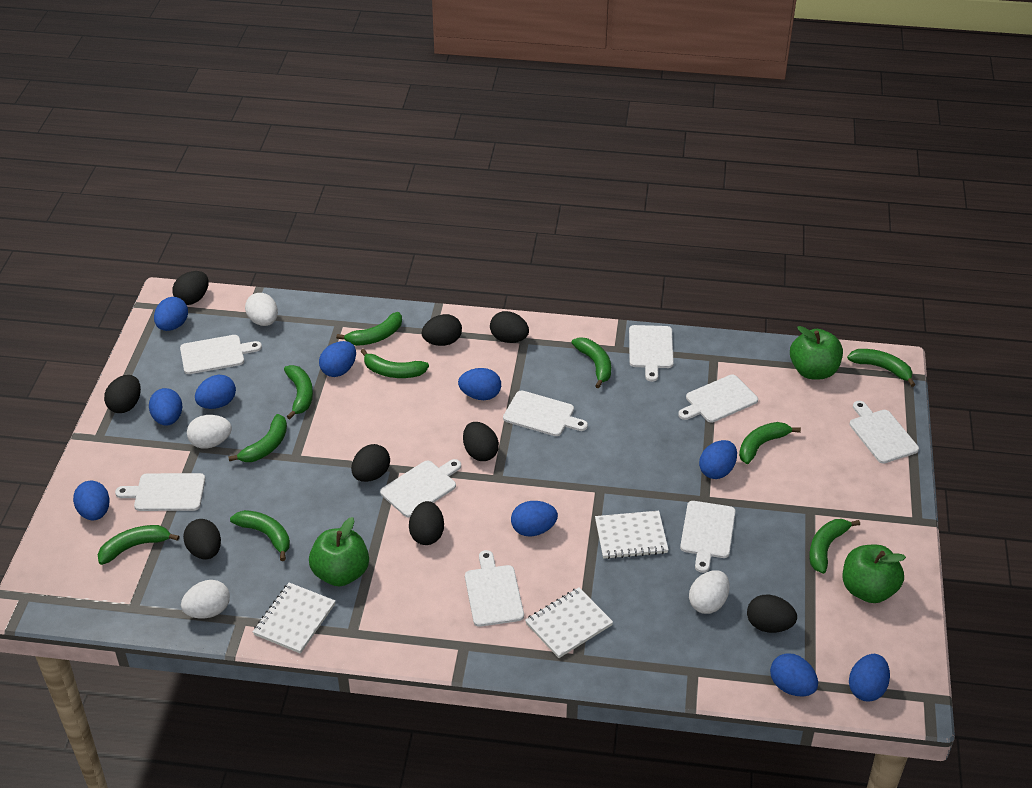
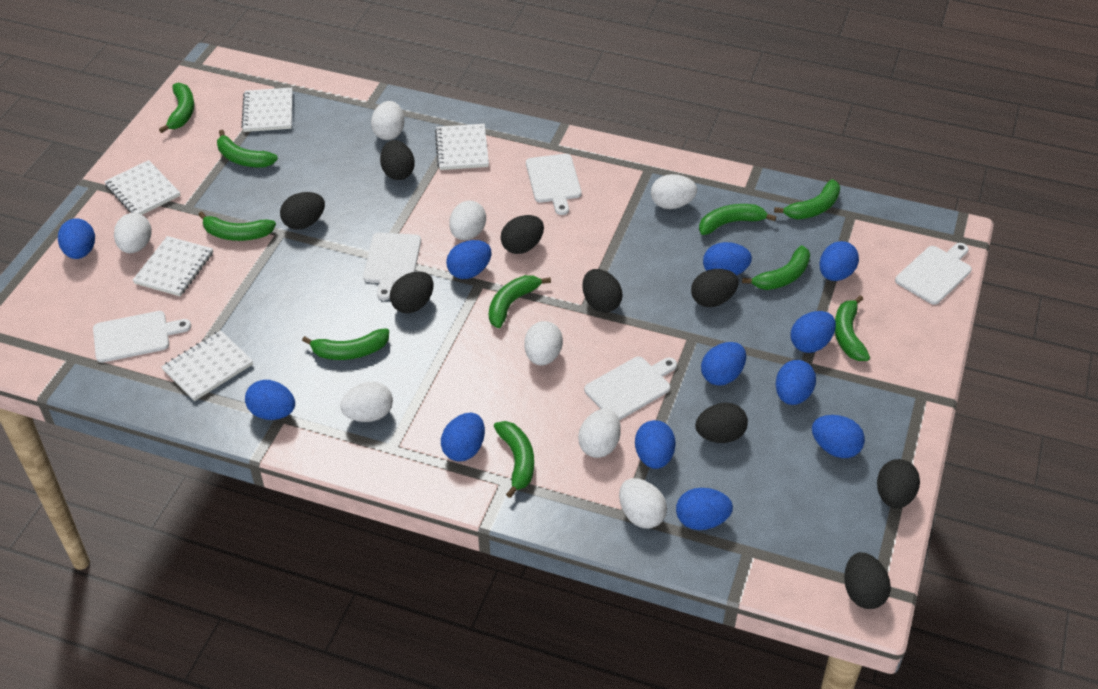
blue egg: [73,481,110,521] [149,388,182,426] [154,297,188,331] [195,375,236,409] [319,341,356,377] [458,368,501,400] [511,501,558,536] [699,440,737,479] [770,653,818,696] [849,654,890,702] = 10 -> [58,218,95,259] [245,380,295,420] [441,413,485,462] [446,240,491,279] [635,420,676,469] [676,488,733,530] [701,342,746,386] [703,242,752,276] [775,360,816,405] [791,311,836,353] [812,415,865,458] [819,241,859,281] = 12
green apple: [309,517,369,586] [790,326,843,379] [843,545,906,603] = 3 -> none = 0
white cutting board: [115,473,205,511] [180,335,262,374] [380,459,461,517] [465,550,524,627] [503,390,588,436] [629,325,674,382] [678,375,758,422] [680,501,736,573] [850,401,919,464] = 9 -> [93,311,191,363] [363,232,421,300] [526,154,582,215] [584,357,677,420] [895,243,972,305] = 5
white egg: [181,580,230,619] [187,415,232,449] [245,293,278,326] [689,570,729,614] = 4 -> [114,213,152,253] [340,382,393,422] [371,101,404,140] [449,201,486,240] [524,321,563,365] [578,408,621,458] [619,478,667,528] [651,174,697,209] = 8
white notebook: [253,583,335,654] [525,587,613,658] [595,511,669,559] = 3 -> [104,160,180,215] [132,236,213,296] [161,330,253,401] [241,88,293,132] [435,124,489,170] = 5

